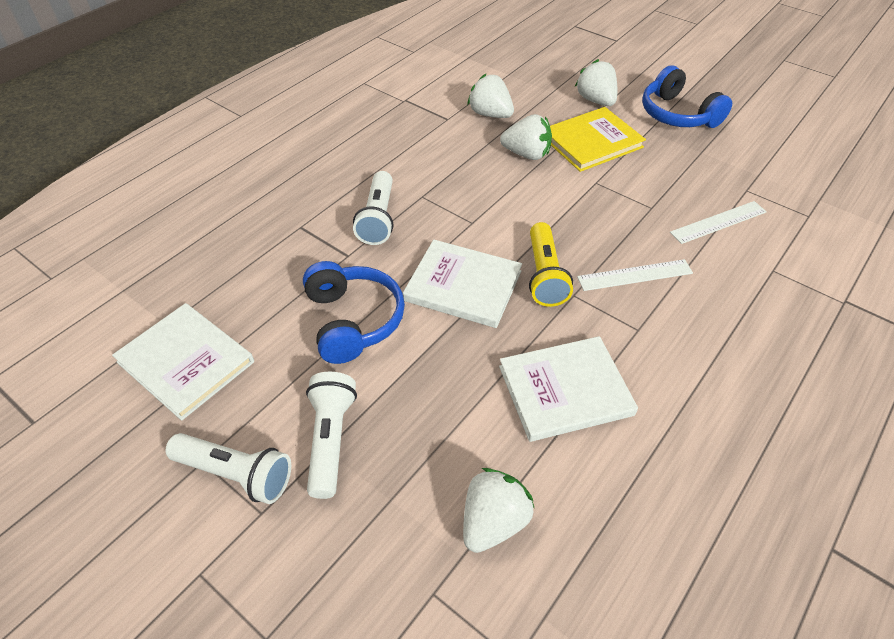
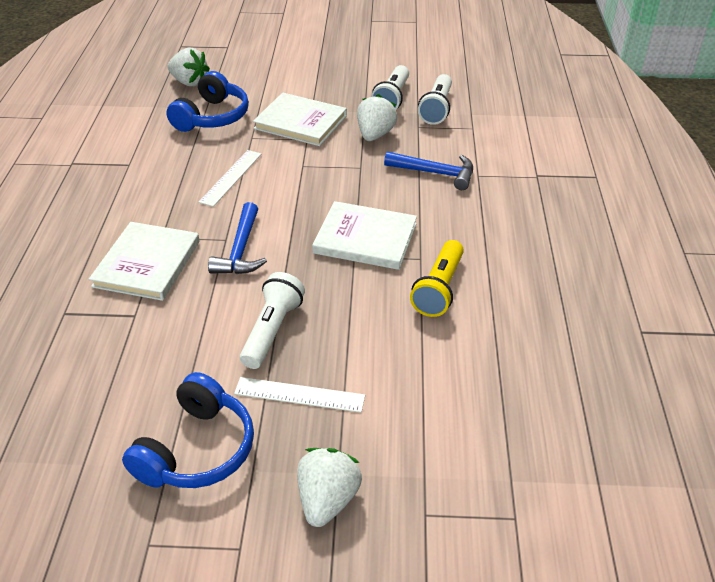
blue hammer: none = 0 -> [208,202,267,274] [384,151,473,190] = 2
white strawberry: [463,468,534,553] [467,74,514,118] [500,114,552,160] [575,59,617,106] = 4 -> [168,48,210,86] [297,448,362,527] [357,94,397,141] = 3
yellow book: [550,107,646,172] = 1 -> none = 0

